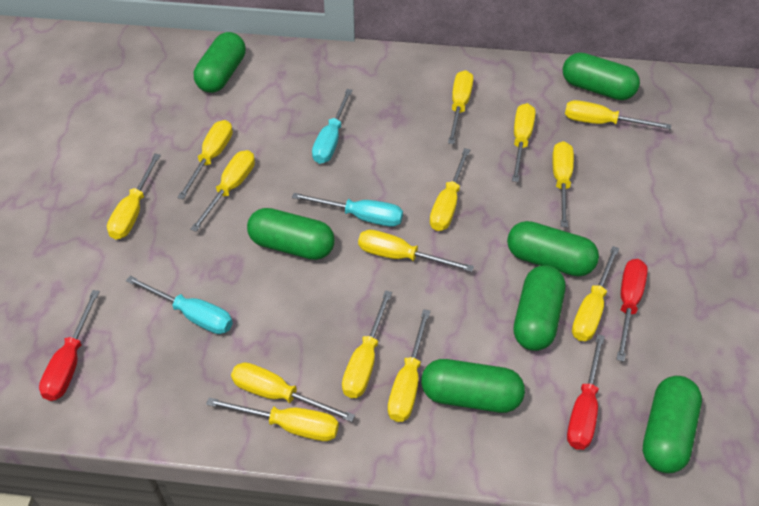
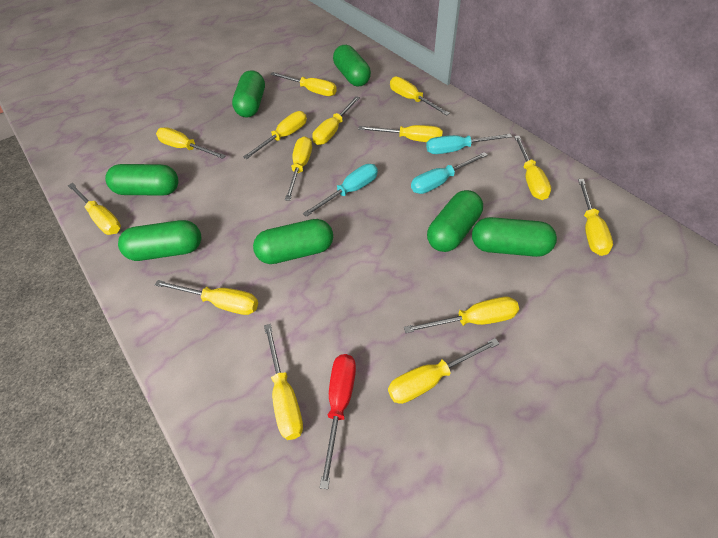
red screwdriver: [39,290,100,401] [567,334,605,450] [616,259,648,362] = 3 -> [320,354,356,489] = 1

